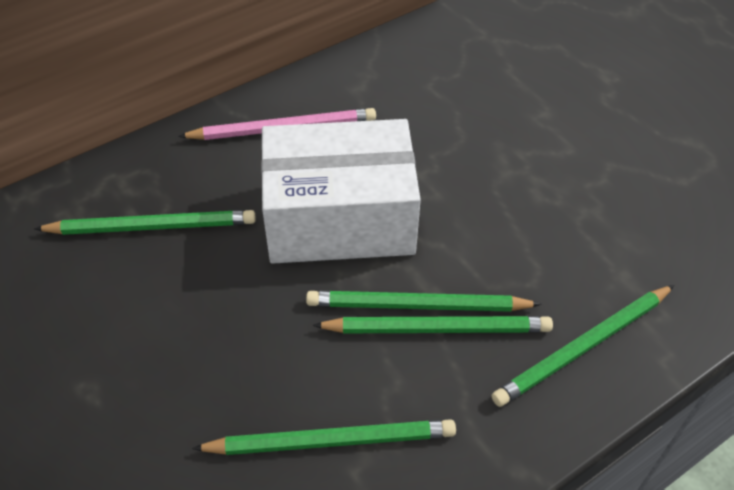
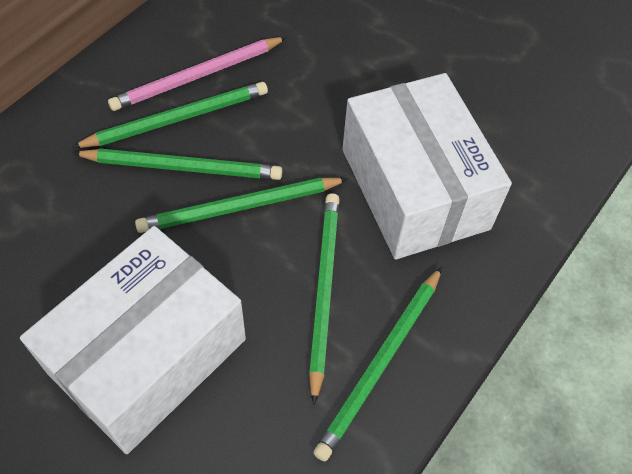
white box: [261,119,421,264] = 1 -> [20,226,246,454] [342,73,512,260] = 2

